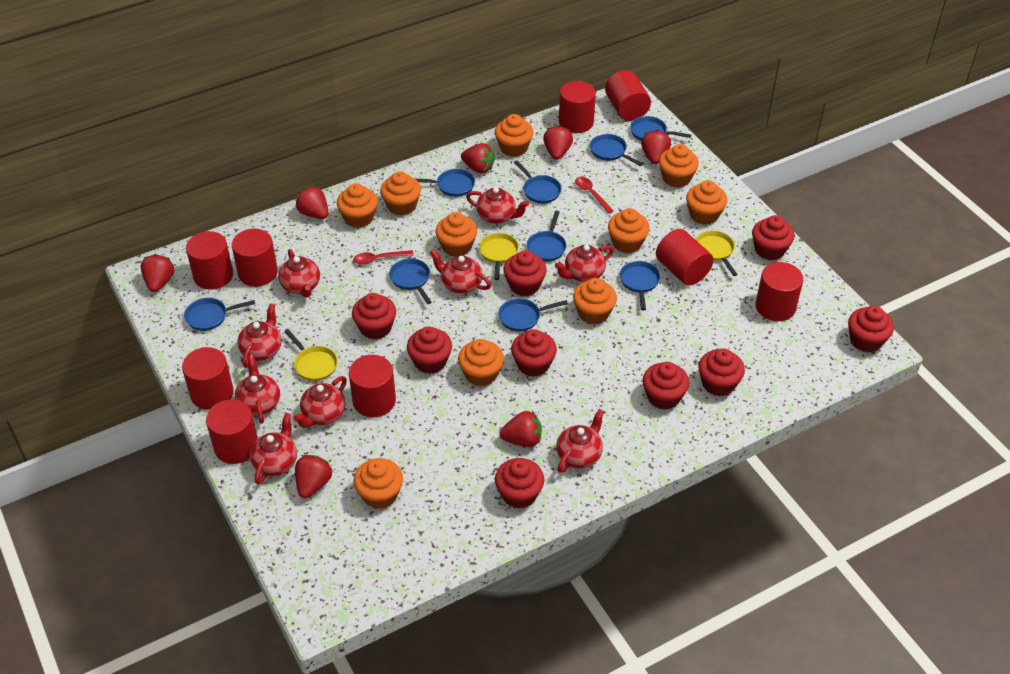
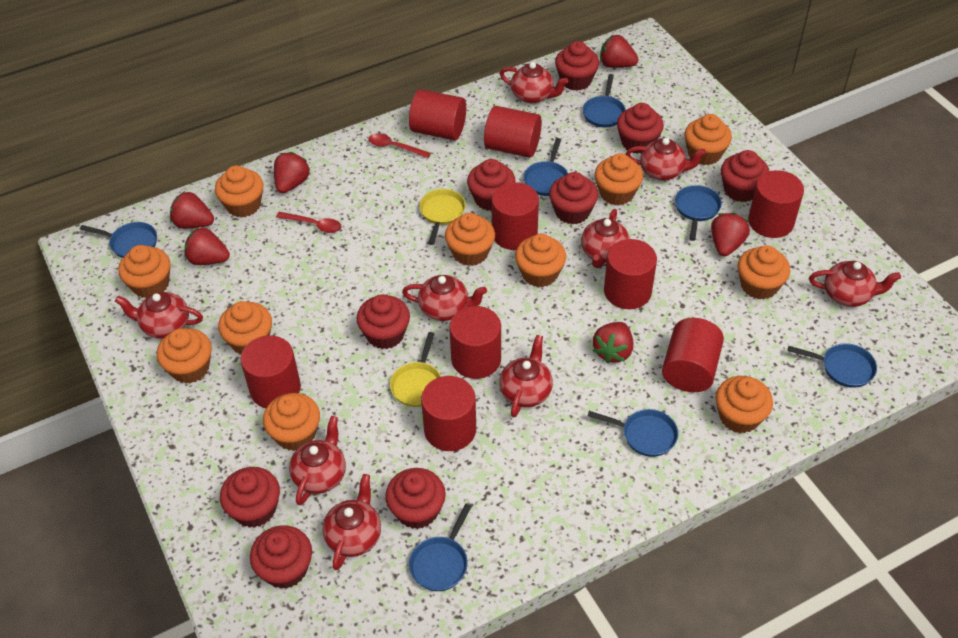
blue pan: [184,298,255,331] [389,258,432,304] [415,169,475,197] [498,298,568,331] [514,160,562,203] [527,211,566,261] [590,134,643,166] [620,261,660,310] [630,116,691,141] = 9 -> [80,222,157,258] [409,504,472,591] [524,138,568,196] [583,74,626,128] [588,409,678,457] [675,185,722,241] [788,343,877,388] = 7
orange cupcake: [337,183,378,228] [354,458,403,509] [380,171,421,216] [436,212,477,257] [458,339,504,386] [495,114,534,157] [573,278,617,324] [608,208,650,253] [659,144,699,188] [686,180,727,225] = 10 -> [119,245,171,298] [157,328,212,384] [215,165,264,217] [218,301,272,355] [263,393,320,451] [445,213,495,266] [515,234,566,287] [595,153,643,205] [684,114,732,165] [715,376,773,433] [738,245,790,299] = 11
red strawberry: [141,254,174,292] [295,186,329,219] [295,455,332,498] [461,143,495,174] [499,411,542,447] [543,125,573,160] [641,130,671,164] = 7 -> [170,191,214,228] [184,227,230,265] [274,152,310,193] [593,322,633,363] [600,34,638,68] [711,213,750,256] = 6
yellow pan: [285,329,338,381] [479,233,519,280] [695,230,738,276] = 3 -> [390,332,441,407] [419,189,466,245] = 2

